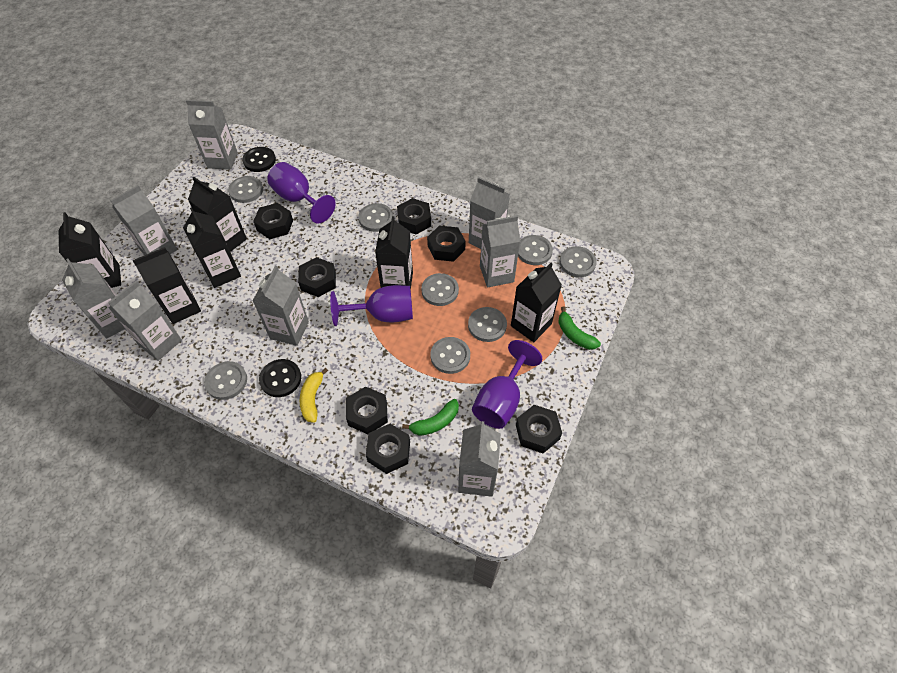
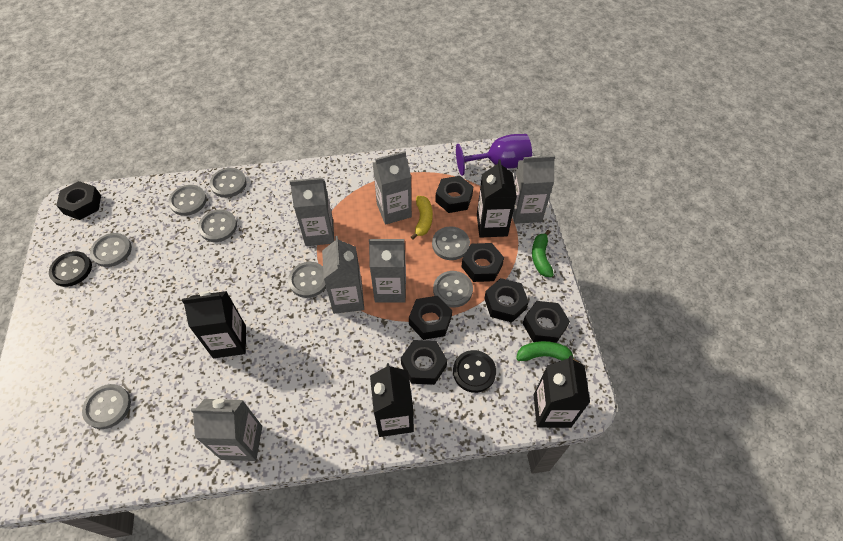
black carton: [59,212,121,288] [133,247,201,324] [183,207,241,288] [188,176,247,252] [375,216,413,290] [511,263,562,342] = 6 -> [182,291,246,358] [370,363,414,437] [477,160,517,238] [534,356,590,428] = 4
grey carton: [62,258,125,339] [108,281,182,361] [110,185,177,255] [186,100,238,170] [253,266,309,346] [458,421,501,497] [469,177,510,249] [480,215,520,287] = 8 -> [191,399,262,461] [290,178,334,246] [322,236,364,314] [369,239,406,303] [373,151,412,225] [513,155,555,224] = 6
purple goblet: [267,162,336,223] [330,285,413,326] [472,340,542,429] = 3 -> [456,134,532,176] = 1

